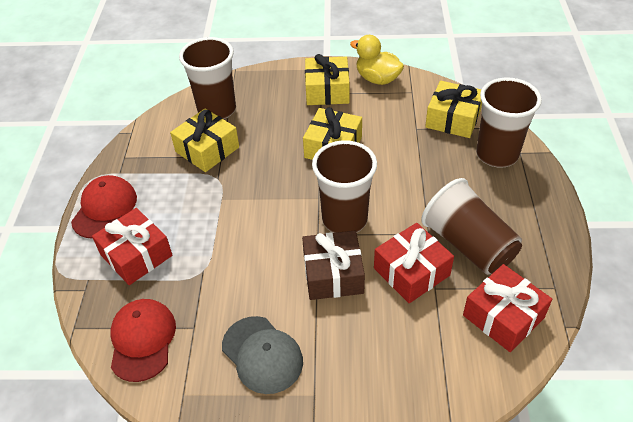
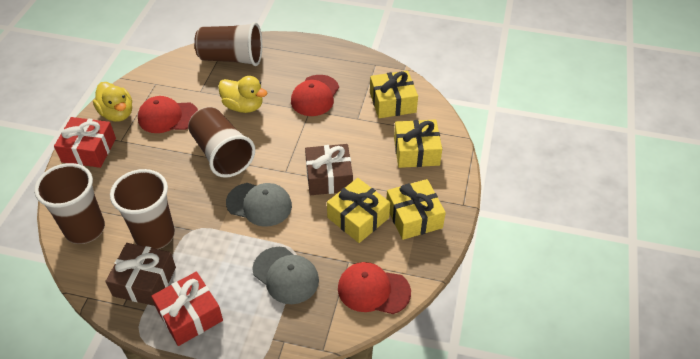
brown gift: [302,231,365,300] = 1 -> [105,243,176,306] [305,144,353,195] = 2
grey cap: [222,316,303,394] = 1 -> [226,183,292,227] [252,247,319,304] = 2
red cap: [71,175,137,239] [110,299,176,382] = 2 -> [138,96,198,133] [291,75,339,116] [338,262,411,314] = 3
red gift: [92,208,173,285] [374,223,454,303] [463,264,552,352] = 3 -> [54,117,116,168] [151,272,223,346] = 2
yellow duck: [350,35,404,85] = 1 -> [93,82,132,122] [218,76,267,113] = 2

